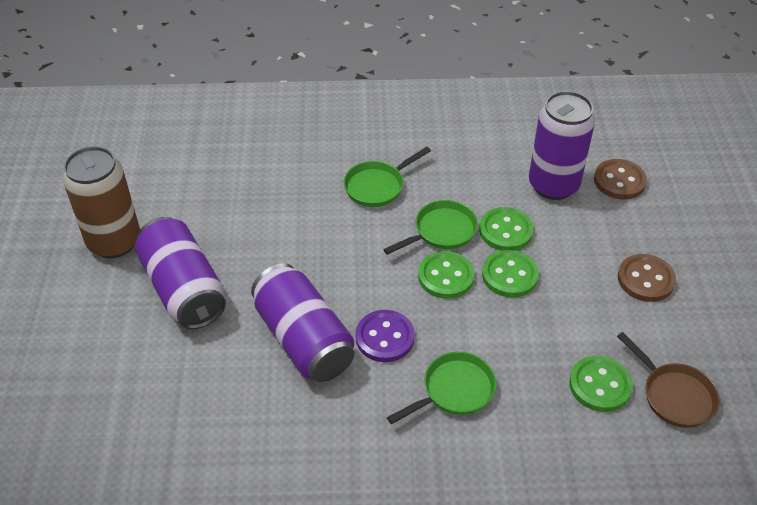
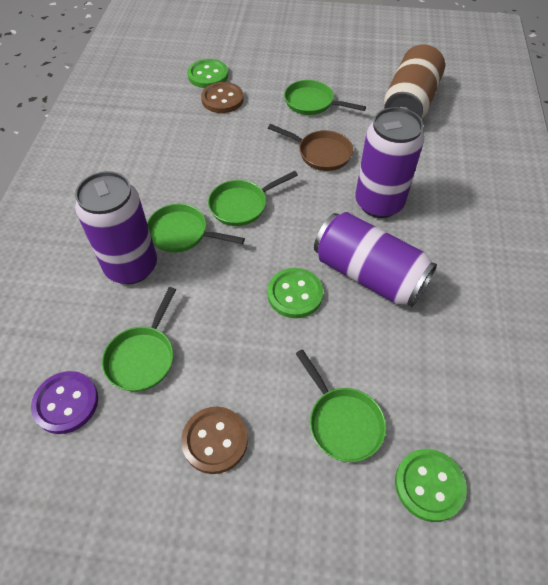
green button: [418,251,474,299] [479,207,534,251] [482,250,539,298] [569,356,633,412] = 4 -> [187,59,228,88] [267,268,323,318] [395,449,467,522] = 3
green pan: [344,147,431,207] [383,200,478,255] [387,352,496,424] = 3 -> [102,287,176,392] [147,204,245,253] [208,171,298,226] [284,80,366,115] [295,349,386,462] = 5

